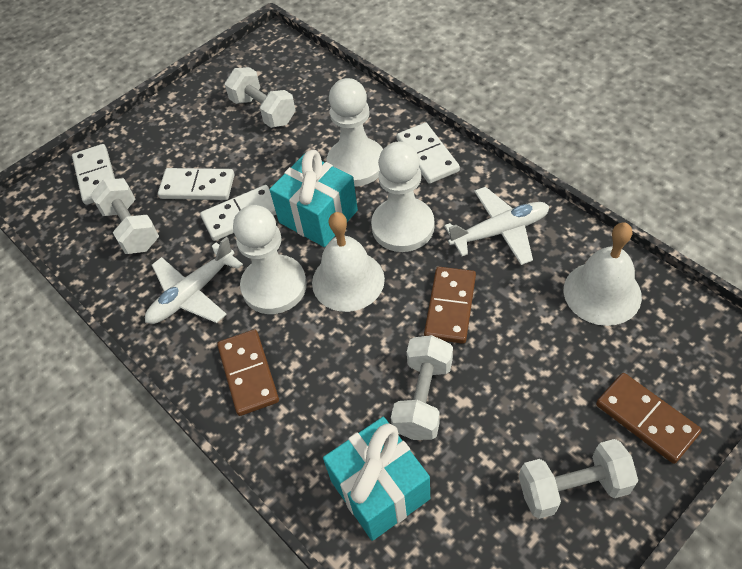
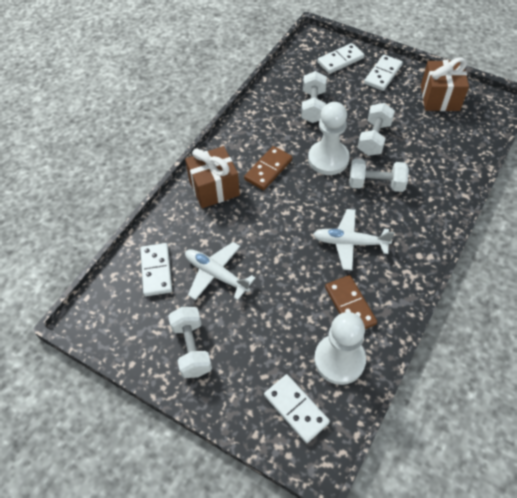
brown domino: [217,329,279,416] [424,267,476,344] [596,373,702,464] = 3 -> [244,146,292,190] [325,275,377,329] = 2
brown gift: none = 0 -> [185,146,240,208] [421,58,469,111] = 2
turquoise gift: [270,150,358,247] [323,417,430,541] = 2 -> none = 0
white bell: [312,212,385,312] [564,222,642,326] = 2 -> none = 0
white pawn: [233,205,307,314] [327,78,383,187] [371,142,434,252] = 3 -> [308,102,350,175] [314,312,366,385] = 2

